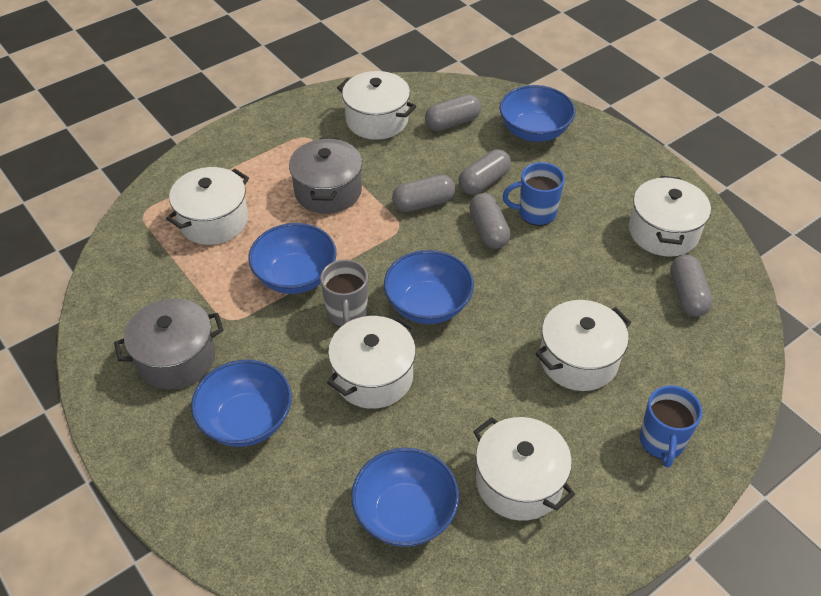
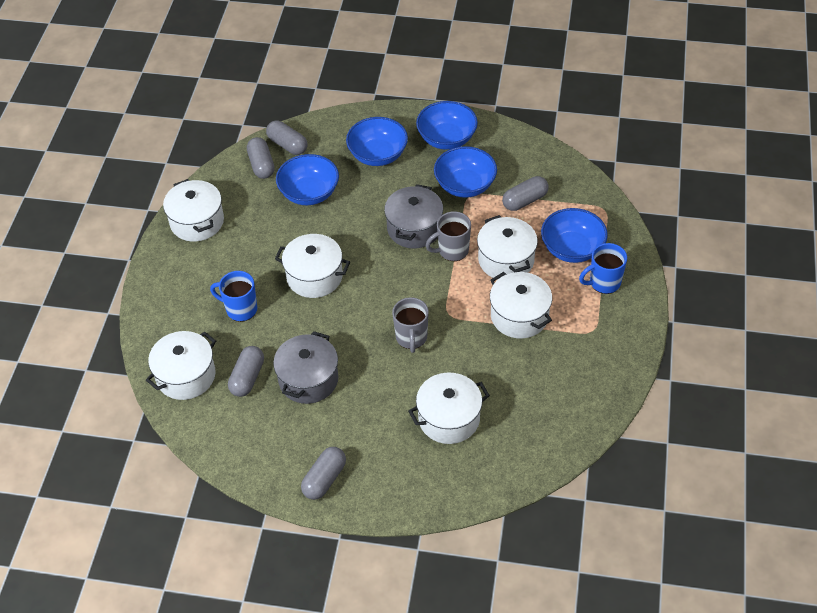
grey mug: [320,259,368,327] = 1 -> [392,297,429,353] [426,211,471,261] = 2

